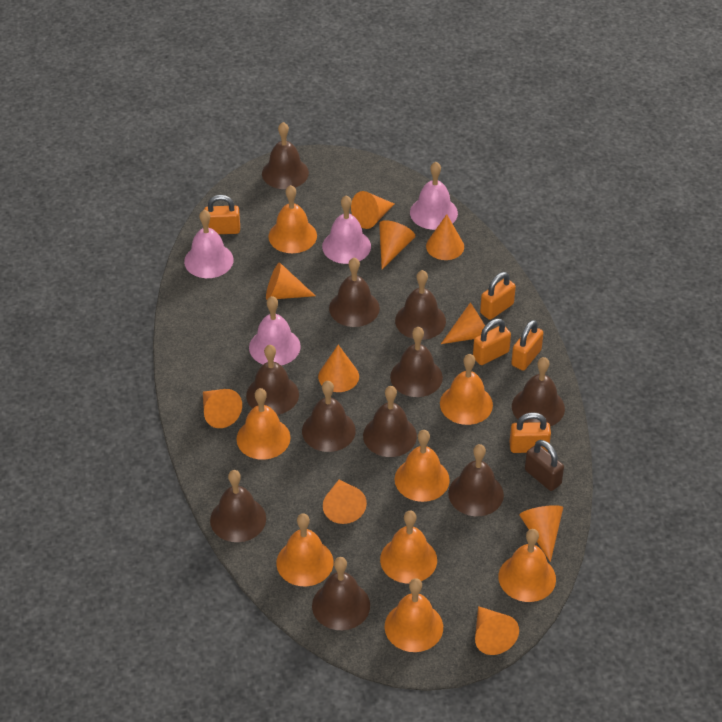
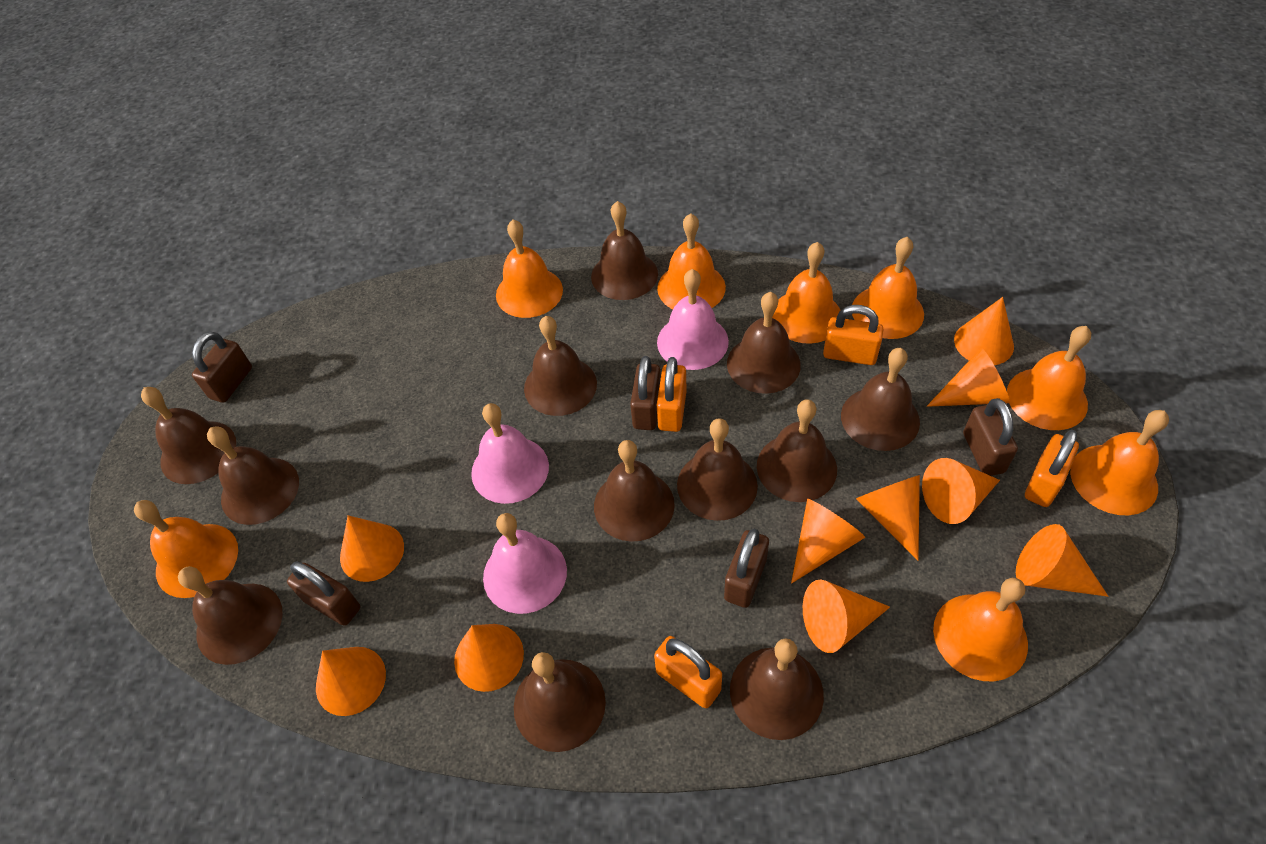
brown bell: [210,470,266,542] [246,345,299,415] [262,122,309,189] [302,381,356,452] [312,557,370,630] [329,258,380,327] [363,386,417,457] [390,327,443,397] [395,270,446,340] [448,444,504,516] [512,357,565,426] = 11 -> [141,387,236,484] [178,566,283,665] [207,426,299,525] [514,652,606,752] [524,316,597,416] [591,201,658,300] [594,440,675,542] [677,418,758,521] [727,292,801,394] [730,638,824,740] [757,399,837,502] [841,348,920,451] = 12
brown padlock: [525,440,564,491] = 1 -> [192,331,252,403] [287,561,360,626] [630,356,661,430] [724,529,769,608] [963,398,1018,476] = 5
orange padlock: [204,195,240,234] [473,319,511,365] [480,272,516,320] [510,412,551,453] [511,320,543,370] = 5 -> [654,636,722,708] [657,357,687,432] [823,305,884,365] [1025,430,1079,507] = 4
pink bell: [184,210,234,278] [249,296,301,366] [322,195,371,264] [410,162,458,230] = 4 -> [471,403,549,504] [483,513,567,614] [657,269,729,370] = 3

